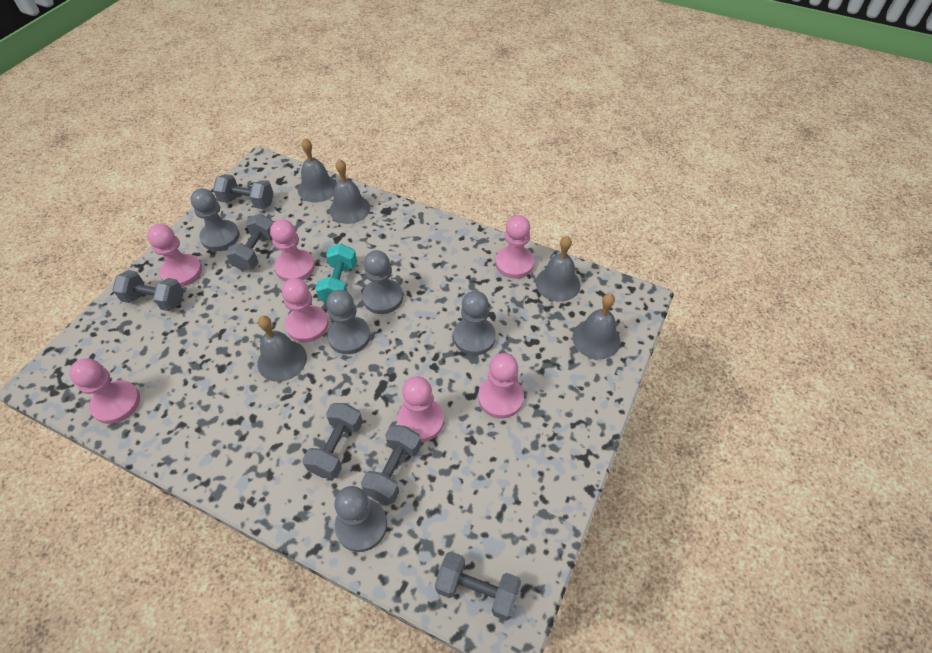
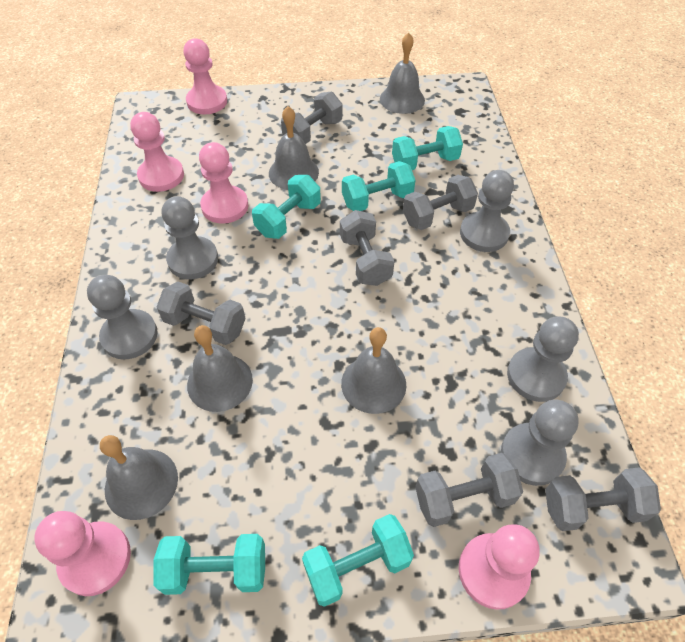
pink pawn: [69,358,140,424] [147,224,202,287] [270,219,315,281] [282,278,329,343] [397,376,444,442] [478,353,524,419] [495,215,534,278] = 7 -> [34,511,131,596] [130,112,184,192] [184,38,227,114] [199,142,248,224] [459,524,540,610] = 5
turquoise dumbbell: [315,244,357,302] = 1 -> [153,534,265,595] [252,175,321,239] [302,514,414,607] [342,161,415,211] [392,126,463,170] = 5

